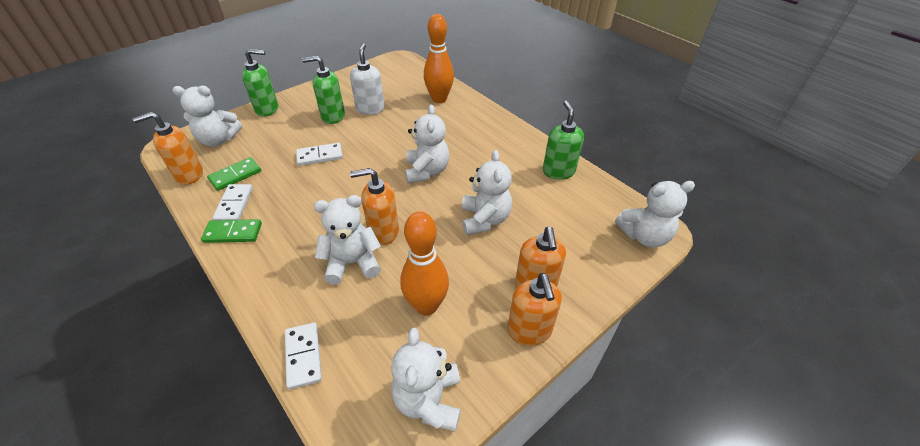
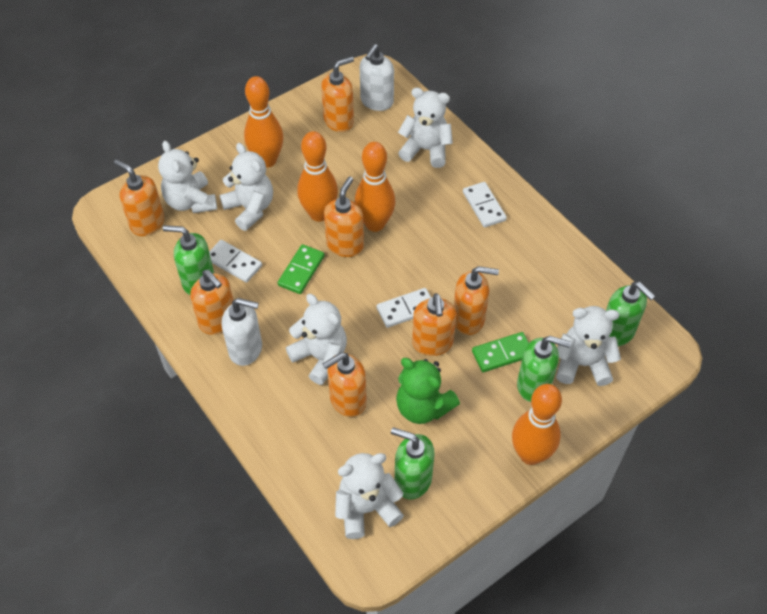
green soap dispenser: [242,49,278,117] [302,56,345,124] [543,101,584,180] = 3 -> [163,225,214,295] [391,427,435,499] [517,336,571,402] [606,282,655,346] = 4
green teddy bear: none = 0 -> [396,358,460,424] = 1
orange bowling pin: [400,212,449,316] [424,14,454,103] = 2 -> [244,76,283,168] [297,131,338,222] [355,142,395,232] [512,384,562,465] = 4
orange soap dispenser: [133,112,203,185] [350,168,399,245] [507,273,562,346] [515,227,566,288] = 4 -> [114,159,165,236] [190,270,233,335] [321,57,354,132] [322,352,367,417] [324,177,364,257] [412,293,456,356] [454,266,499,335] = 7
white soap dispenser: [350,43,385,115] = 1 -> [222,298,262,366] [360,44,394,111] = 2

